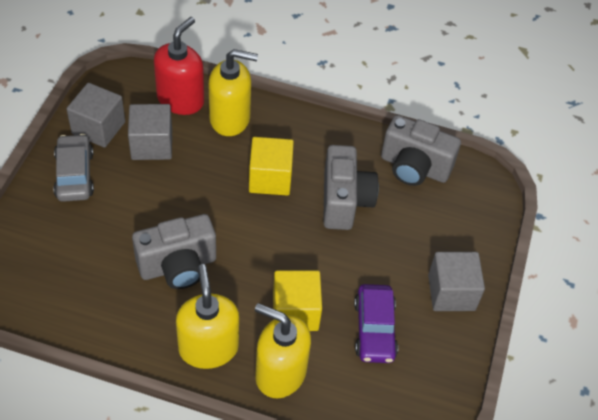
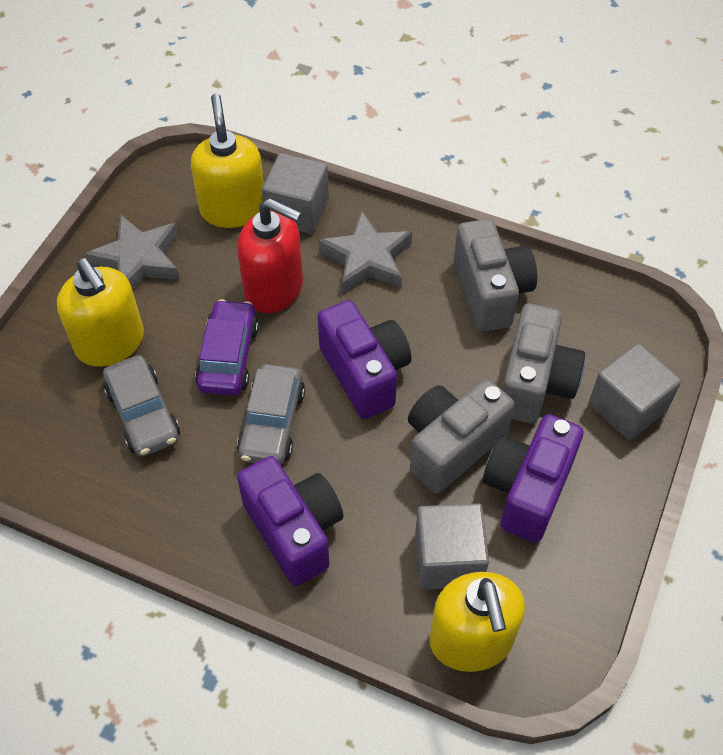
grey car: [54,134,94,202] = 1 -> [103,355,180,456] [237,364,305,465] = 2
grey star: none = 0 -> [85,214,180,290] [318,210,412,293] = 2
purple camera: none = 0 -> [237,456,343,586] [317,300,411,419] [483,414,583,543] = 3
yellow cube: [249,137,294,195] [273,270,322,331] = 2 -> none = 0

